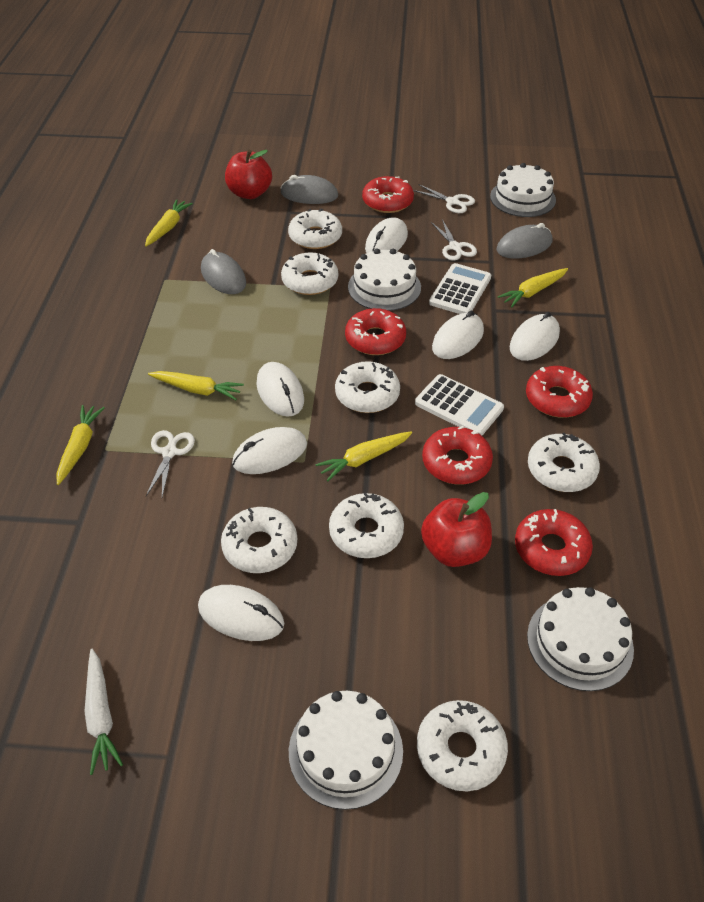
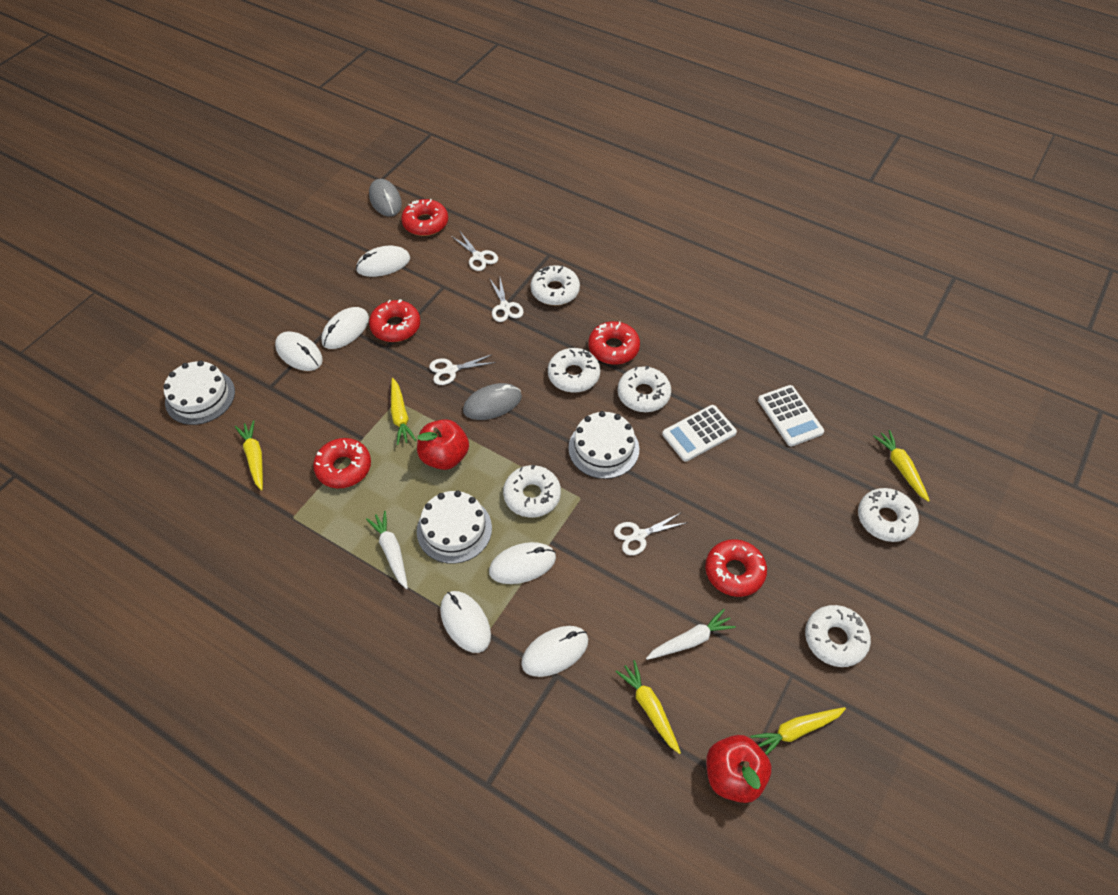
grey mouse: [201,249,246,294] [280,175,338,204] [496,223,552,259] = 3 -> [369,179,402,217] [463,383,522,420] = 2
white cake: [289,691,403,810] [348,248,421,311] [490,163,556,217] [527,587,634,691] = 4 -> [164,360,235,425] [417,491,492,564] [568,411,639,479] = 3
white carrot: [84,649,123,775] = 1 -> [366,511,408,589] [646,609,736,660] = 2
white donut: [221,507,297,573] [281,252,338,295] [288,209,342,249] [329,493,404,558] [335,361,400,413] [417,700,508,791] [528,433,600,492] = 7 -> [503,465,561,517] [531,265,580,305] [548,348,600,393] [618,366,671,412] [805,605,871,667] [858,488,919,542] = 6
white scissors: [146,430,195,497] [413,184,475,213] [431,219,477,261] = 3 -> [429,354,496,385] [451,232,498,271] [489,278,524,322] [614,512,688,555] = 4

